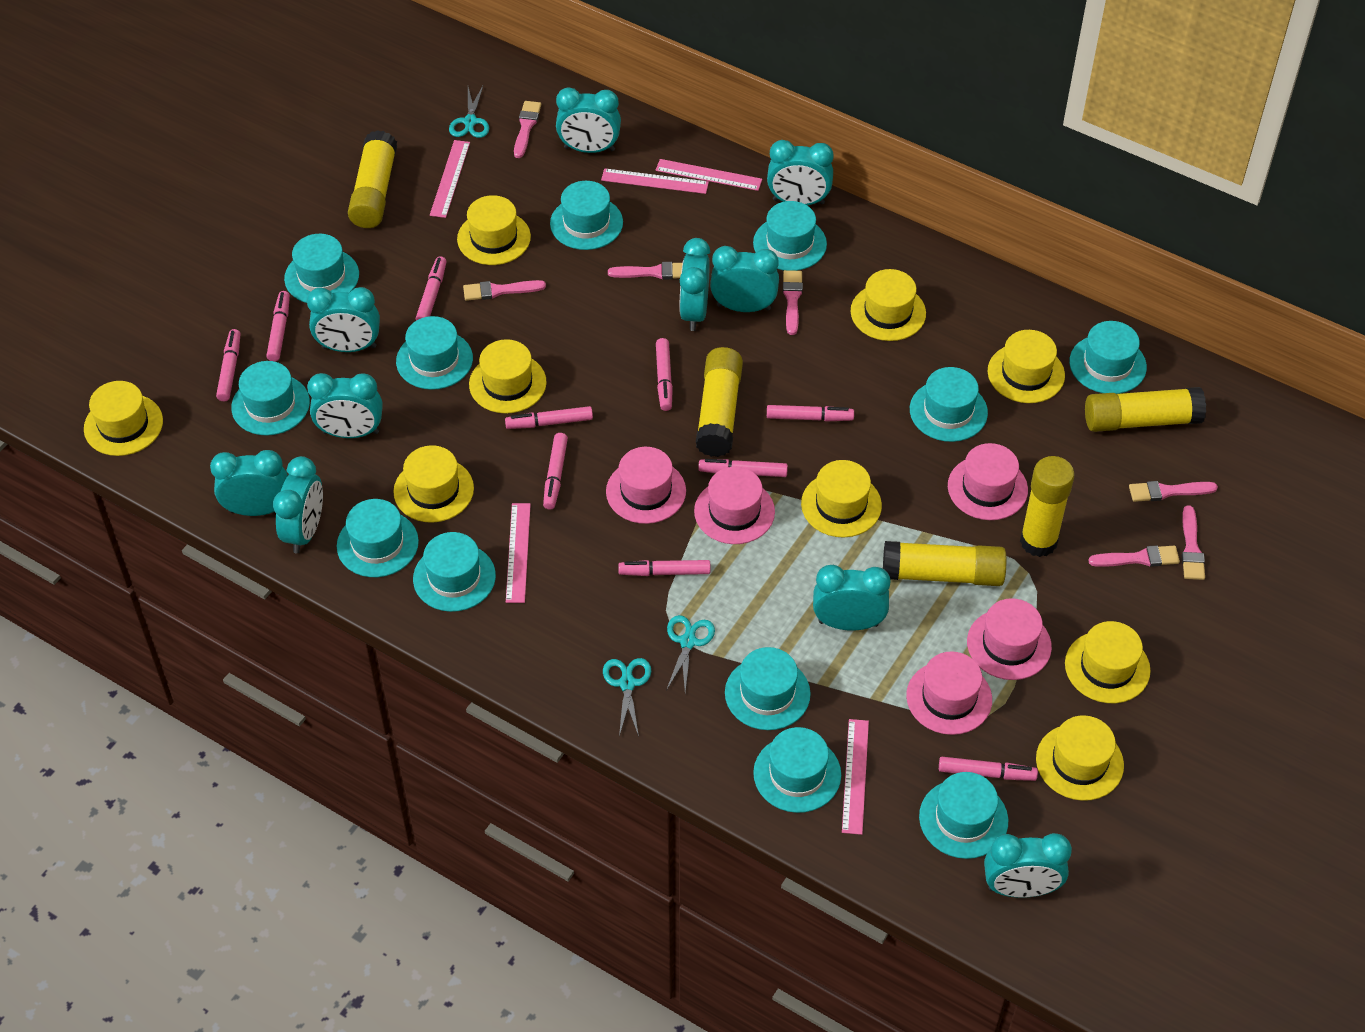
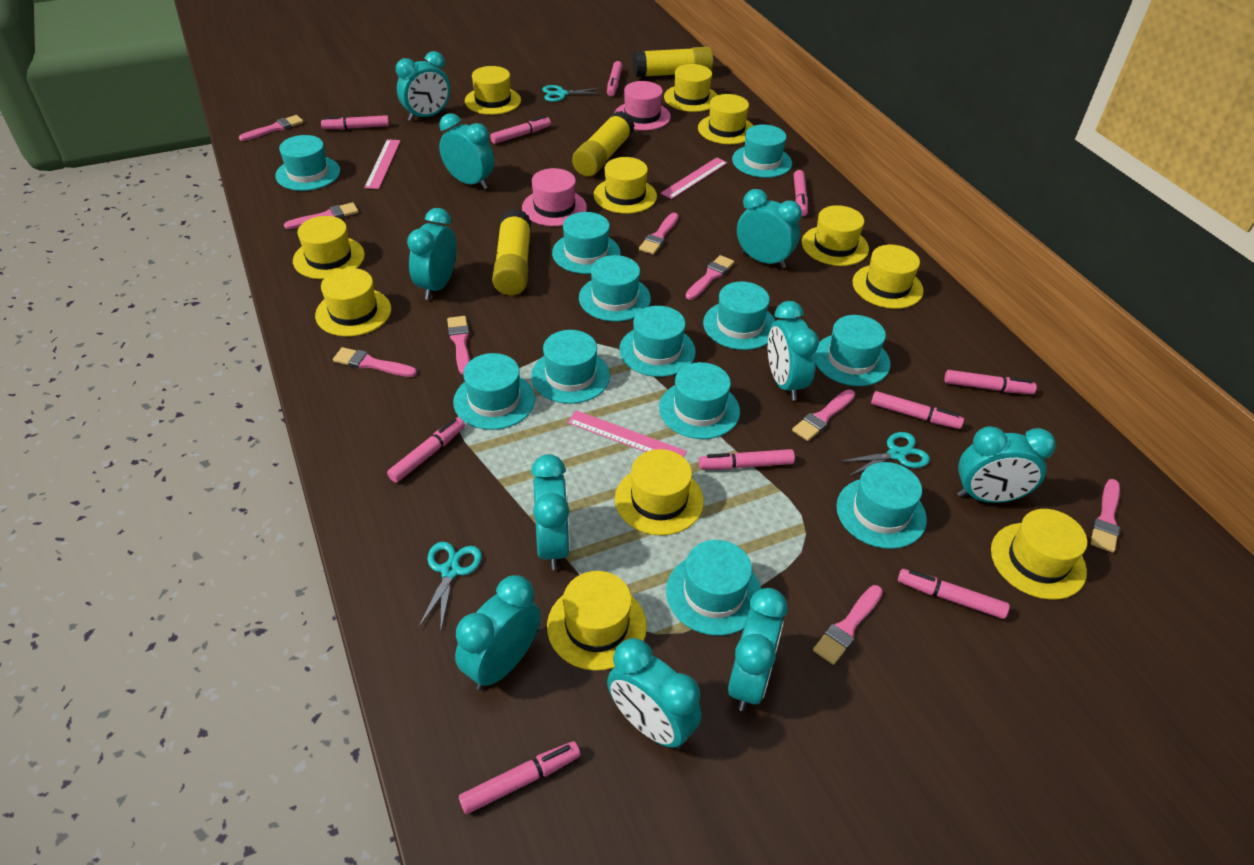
pink brush: [463,280,546,301] [514,101,541,158] [608,262,682,279] [783,270,803,335] [1088,545,1180,567] [1129,481,1218,502] [1182,505,1205,580] = 7 -> [239,115,304,141] [284,202,359,229] [333,347,417,377] [447,316,470,375] [639,213,679,255] [686,255,734,300] [792,389,855,441] [813,585,883,665] [1090,479,1120,553] = 9
pink hat: [606,447,686,524] [694,467,775,544] [906,651,992,735] [948,443,1028,520] [967,598,1052,680] = 5 -> [522,168,587,226] [614,81,671,131] = 2
pink ruler: [430,140,470,218] [506,503,531,603] [601,168,709,194] [656,159,762,191] [842,719,869,835] = 5 -> [364,139,401,189] [567,410,687,457] [660,157,728,199] = 3
yellow glue stick: [348,130,397,228] [696,347,743,457] [883,541,1007,586] [1020,456,1075,557] [1085,387,1206,432] = 5 -> [492,209,531,295] [572,111,635,177] [633,47,713,77] = 3
yellow hat: [84,381,163,456] [393,445,474,523] [457,195,531,265] [469,339,547,414] [801,460,882,537] [851,269,926,341] [988,330,1065,403] [1036,715,1124,801] [1065,621,1151,703] = 9 -> [293,216,365,279] [315,268,391,337] [465,66,521,115] [547,571,647,671] [594,157,657,214] [615,449,704,535] [664,64,717,112] [698,94,753,145] [802,205,869,266] [853,245,924,309] [991,509,1087,600] = 11

